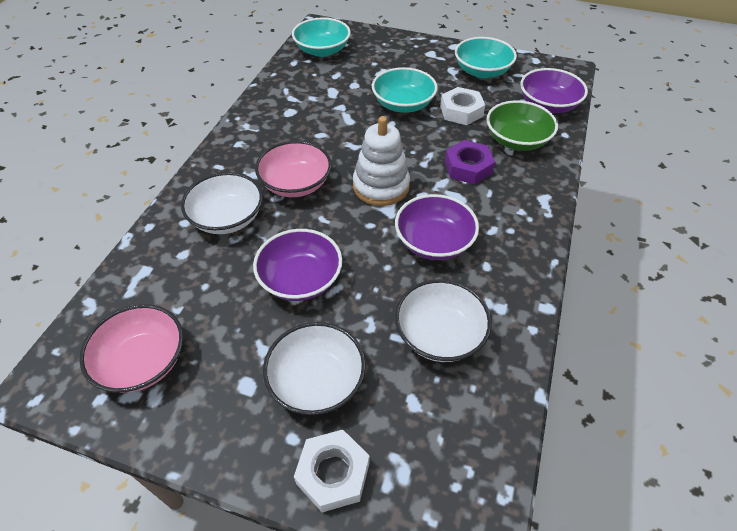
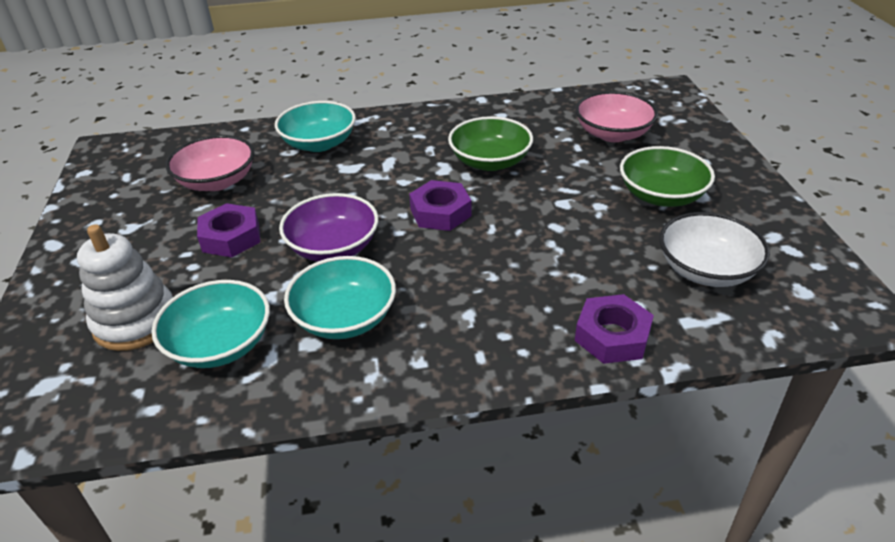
green bowl: [487,100,558,151] = 1 -> [448,116,533,171] [620,146,715,207] = 2
purple bowl: [253,229,342,301] [395,194,479,260] [520,68,588,113] = 3 -> [279,193,379,262] = 1
purple nut: [445,140,495,185] = 1 -> [197,203,260,257] [409,180,472,231] [575,294,654,364] = 3
white bowl: [181,172,263,234] [263,322,366,415] [395,279,492,362] = 3 -> [659,212,770,287] = 1
white nut: [294,430,370,513] [440,87,485,125] = 2 -> none = 0

